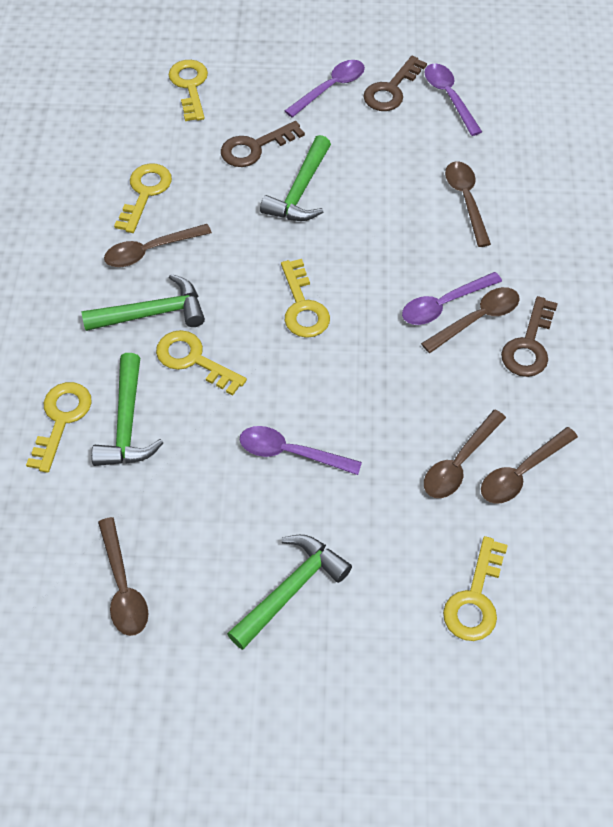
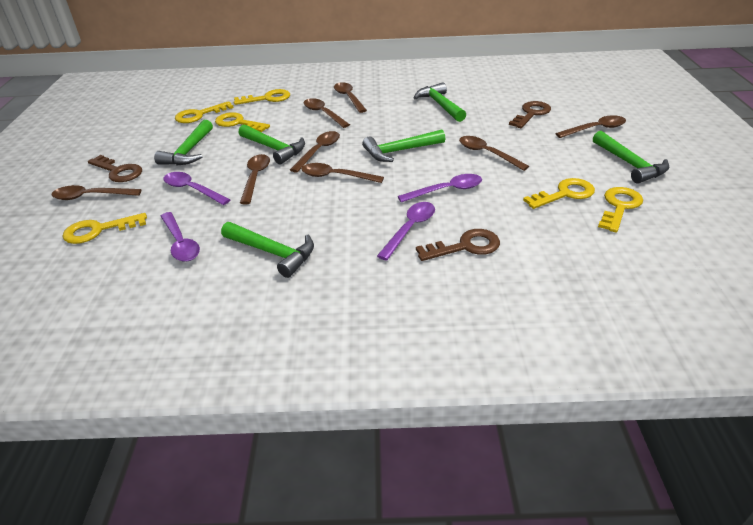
brown spoon: [98,517,149,636] [104,224,212,267] [421,287,520,353] [424,410,506,498] [445,162,491,247] [481,427,578,504] = 6 -> [51,185,141,200] [240,154,270,204] [290,131,340,173] [301,163,384,183] [304,98,350,128] [334,82,367,113] [459,136,529,171] [555,115,626,138] = 8
green hammer: [82,274,205,331] [91,353,163,466] [227,535,352,650] [260,135,331,221] = 4 -> [154,120,213,166] [221,222,314,278] [239,125,305,164] [362,130,445,162] [414,82,466,122] [593,131,669,183] = 6

